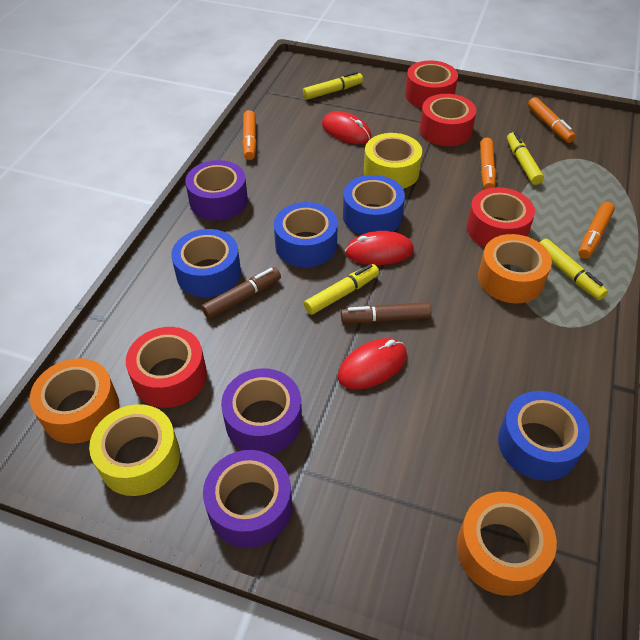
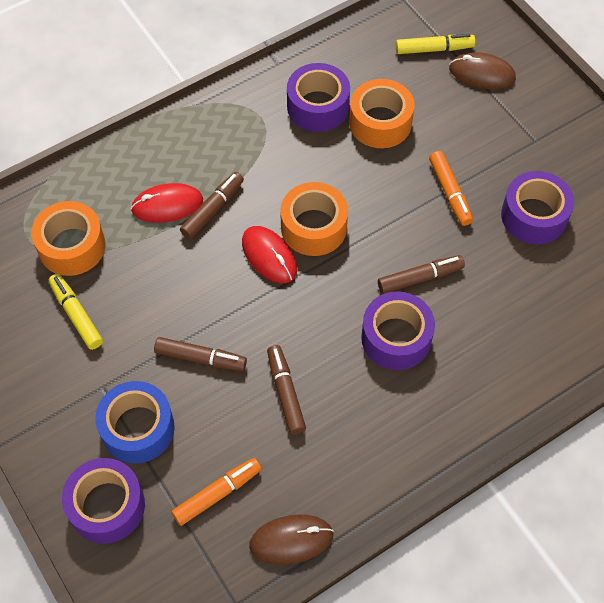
blue tape: [171,229,241,297] [274,202,338,267] [343,175,405,235] [498,391,590,481] = 4 -> [95,381,175,463] = 1
brown marker: [201,267,281,319] [341,302,431,323] = 2 -> [154,337,247,371] [180,172,244,239] [267,345,306,435] [378,255,465,294] = 4
brown mouse: none = 0 -> [249,514,334,565] [449,52,516,89] = 2
orange marker: [242,110,257,160] [480,138,496,190] [528,97,576,143] [578,202,615,259] = 4 -> [172,458,262,526] [429,151,473,226] = 2
purple tape: [185,160,248,220] [203,450,292,548] [221,368,302,454] = 3 -> [62,458,145,544] [287,63,350,132] [361,291,435,370] [501,171,574,244] = 4
red mouse: [322,111,372,144] [338,338,407,389] [345,231,414,265] = 3 -> [131,183,203,223] [242,226,297,283] = 2
red tape: [126,327,207,408] [405,61,458,108] [420,94,476,146] [467,187,535,247] = 4 -> none = 0
yellow marker: [303,72,363,100] [304,264,379,315] [507,132,544,185] [540,239,608,300] = 4 -> [49,274,103,350] [396,34,475,54] = 2
yellow tape: [89,404,180,496] [364,133,422,189] = 2 -> none = 0

